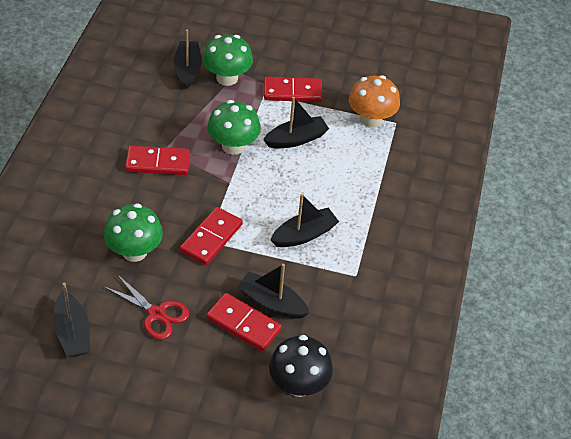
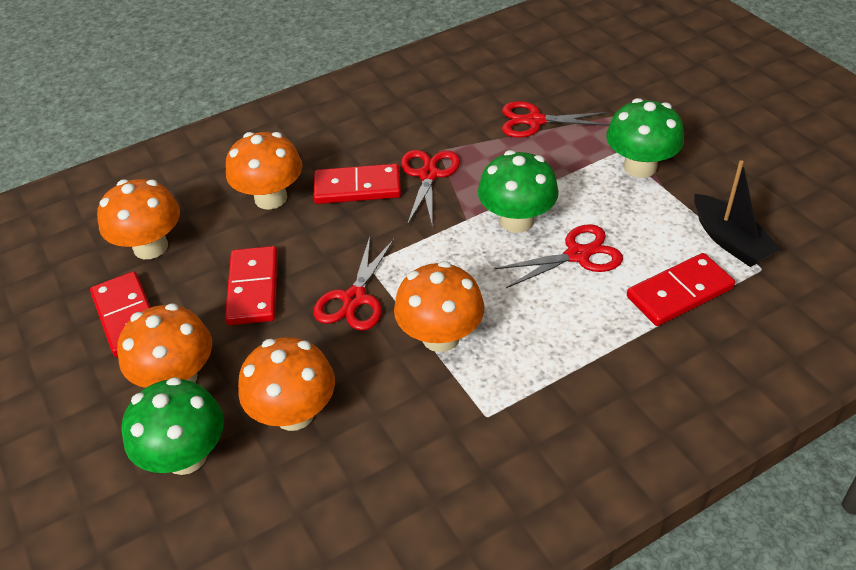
black boat: [53,282,90,357] [174,29,202,89] [238,264,309,319] [263,97,329,148] [271,194,339,247] = 5 -> [694,160,781,267] = 1
black mushroom: [269,335,333,397] = 1 -> none = 0
orange mushroom: [349,75,400,128] = 1 -> [97,179,180,259] [117,303,212,388] [226,132,302,210] [238,337,335,431] [394,261,485,352] = 5
red scissors: [105,274,189,340] = 1 -> [313,237,394,331] [401,150,460,228] [495,224,623,288] [502,101,609,138] = 4

